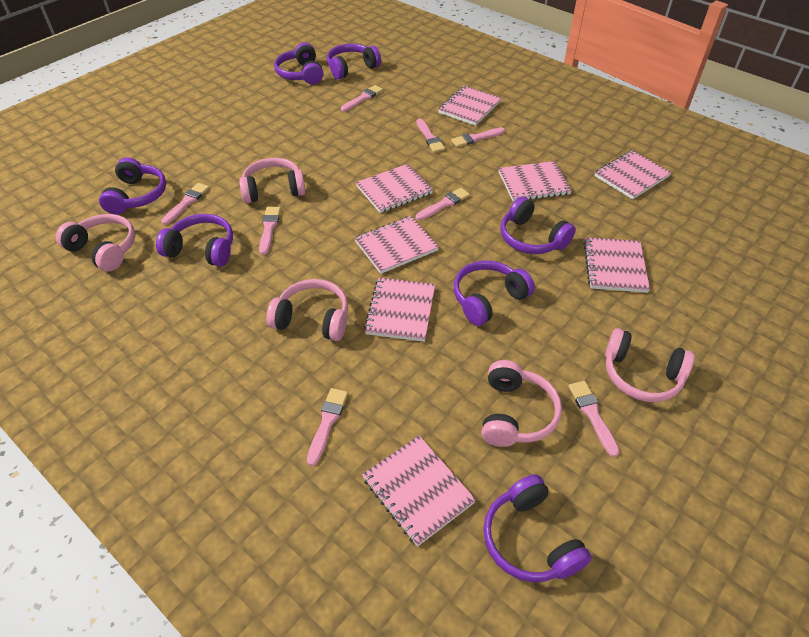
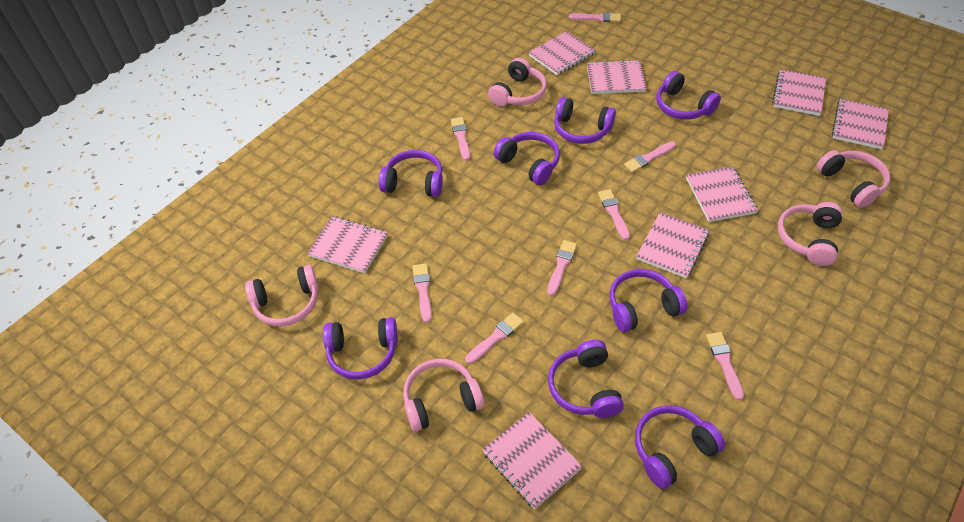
purple headphones: [99,157,166,215] [156,214,233,267] [274,43,323,84] [327,44,381,79] [454,260,535,326] [483,474,592,582] [501,197,576,254] = 7 -> [323,317,398,379] [379,150,443,197] [494,132,560,185] [548,340,624,418] [554,97,616,144] [609,269,687,332] [635,405,725,489] [657,71,721,120] = 8

